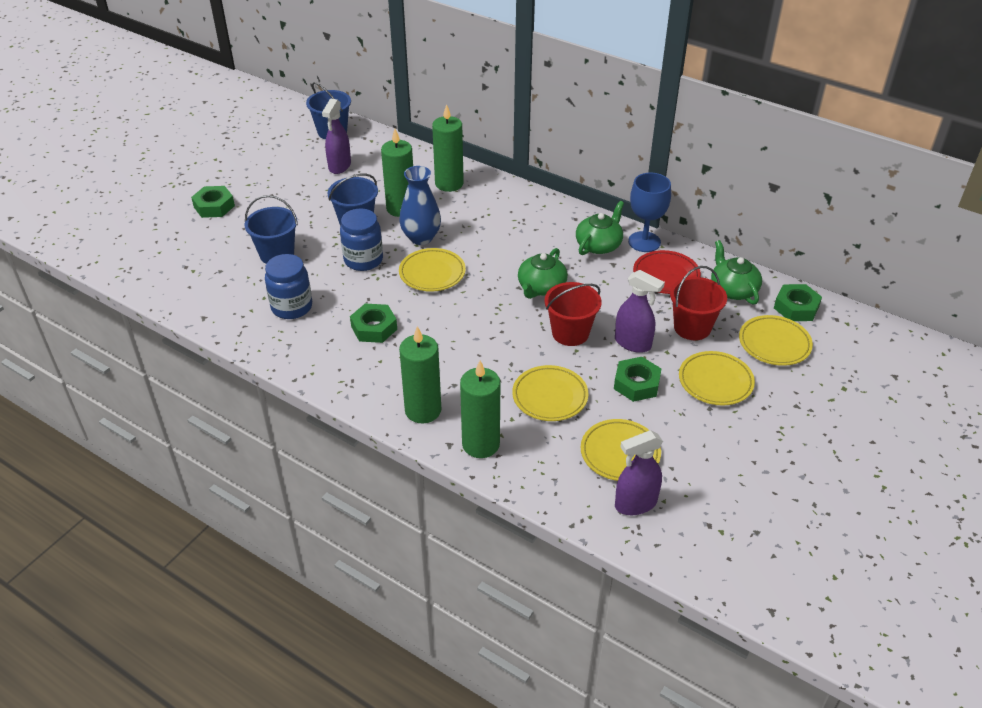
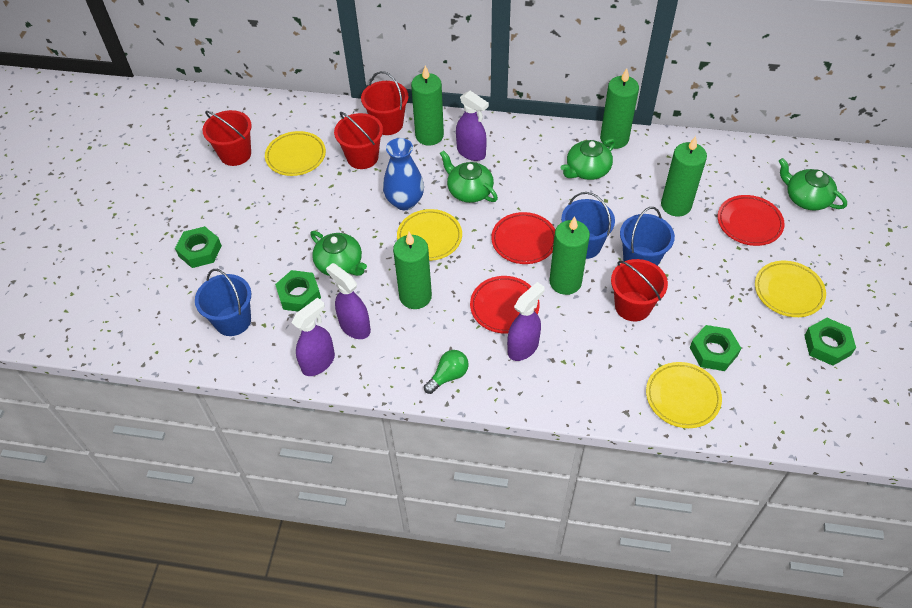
blue goblet: [628,173,671,252] = 1 -> none = 0
blue jar: [265,254,312,319] [340,209,383,271] = 2 -> none = 0
green candle: [381,129,413,217] [399,326,441,423] [432,104,464,192] [460,360,500,458] = 4 -> [393,232,432,309] [411,65,444,146] [550,216,590,295] [600,68,639,149] [661,136,707,216] = 5
green light bulb: none = 0 -> [424,350,469,394] = 1
green teapot: [518,248,568,299] [576,201,624,255] [711,240,762,305] = 3 -> [310,231,367,276] [440,150,498,203] [561,138,616,180] [779,158,847,211] = 4
purple spray bottle: [322,99,351,174] [615,270,665,353] [615,430,663,515] = 3 -> [292,297,335,376] [326,263,371,339] [456,91,489,161] [507,282,545,361] = 4
red bucket: [544,282,602,346] [670,266,727,340] = 2 -> [202,110,252,166] [334,112,383,169] [361,71,408,135] [611,259,668,321] = 4
red plate: [633,250,701,294] = 1 -> [470,276,540,333] [491,212,555,264] [717,195,785,246] = 3
yellow plate: [399,248,466,292] [512,365,588,421] [581,419,661,481] [679,351,755,406] [739,315,813,366] = 5 -> [265,131,326,176] [397,209,462,261] [646,362,722,428] [755,261,826,317] = 4

